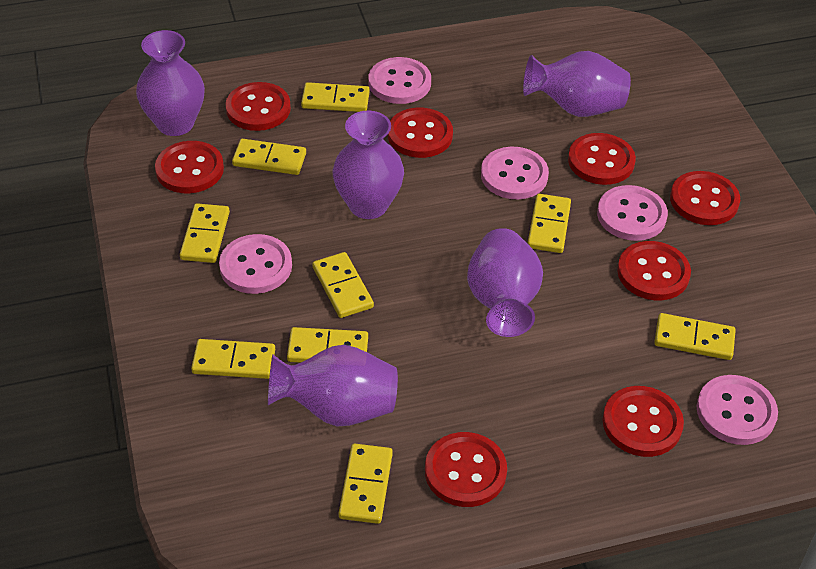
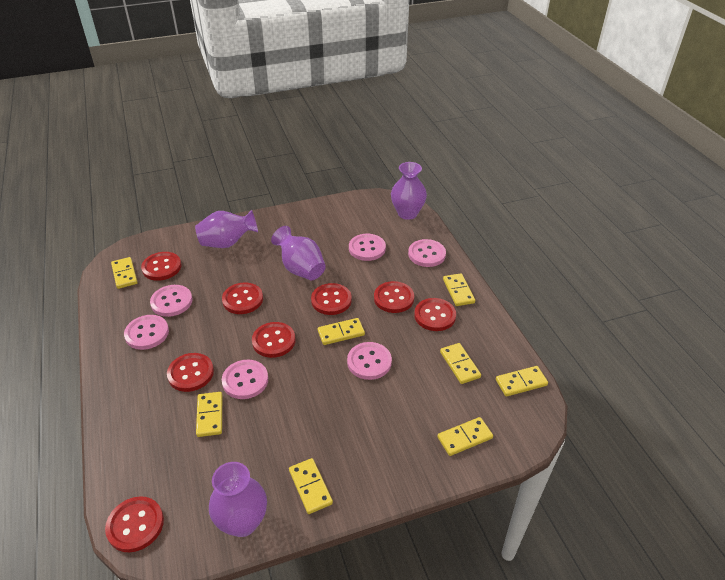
pink button: [219,234,292,294] [369,57,431,104] [481,147,549,199] [597,185,668,241] [697,375,778,445] = 5 -> [124,315,169,350] [150,285,192,317] [222,360,268,399] [347,342,392,380] [349,234,386,261] [408,239,446,267] = 6
purple vase: [136,30,205,136] [268,345,398,427] [332,111,404,219] [467,228,543,337] [523,51,631,117] = 5 -> [195,210,258,248] [209,462,267,537] [271,226,326,280] [391,162,427,220] = 4
yellow domino: [180,203,230,263] [191,339,275,379] [232,139,306,175] [287,327,368,362] [301,82,370,112] [312,252,374,318] [339,444,393,524] [527,194,571,253] [654,313,736,360] = 9 -> [111,257,138,289] [196,392,222,437] [289,458,333,514] [318,318,365,345] [437,417,493,456] [440,343,481,384] [443,273,475,306] [496,366,548,397] = 8

